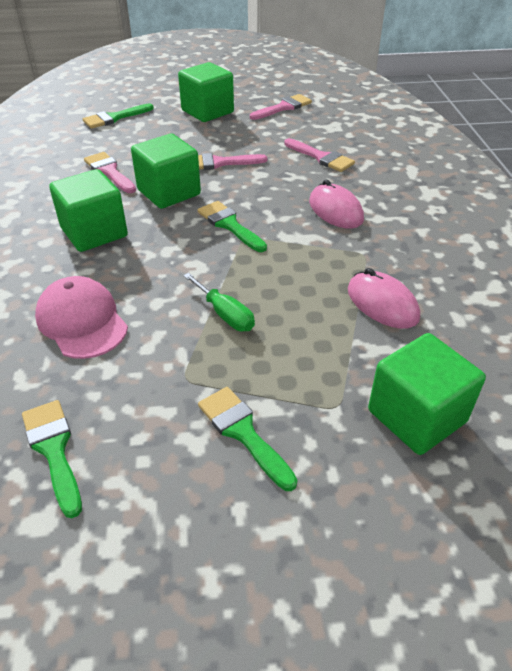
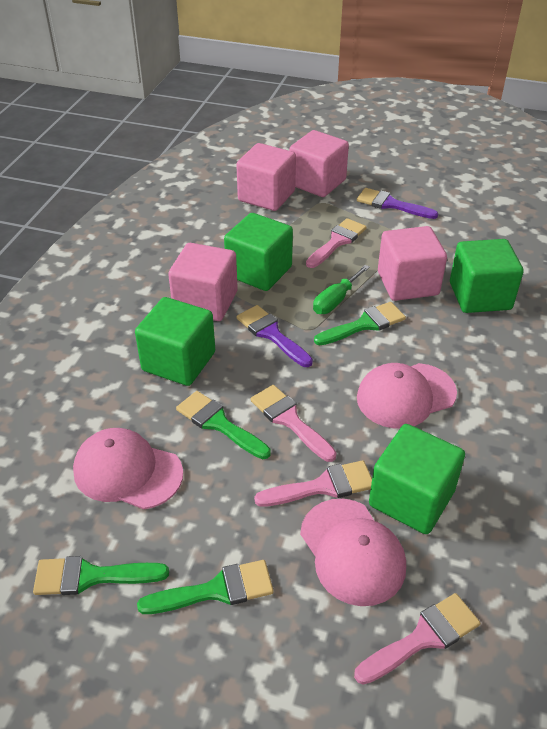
pink cap: [35,276,128,359] = 1 -> [73,428,183,510] [300,499,406,606] [357,363,457,429] = 3
pink cube: none = 0 -> [168,243,238,321] [236,143,296,211] [289,130,349,197] [378,226,447,301] = 4
pink mouse: [309,180,364,229] [348,268,420,329] = 2 -> none = 0
purple brush: none = 0 -> [237,305,313,367] [357,188,439,219] = 2

